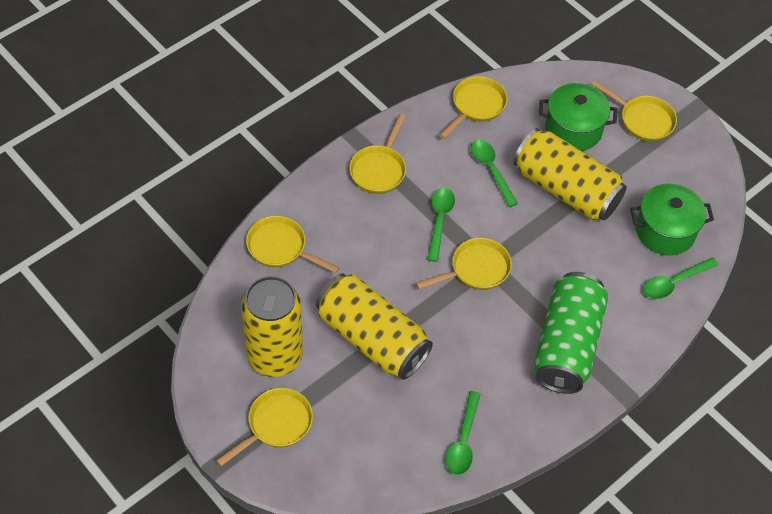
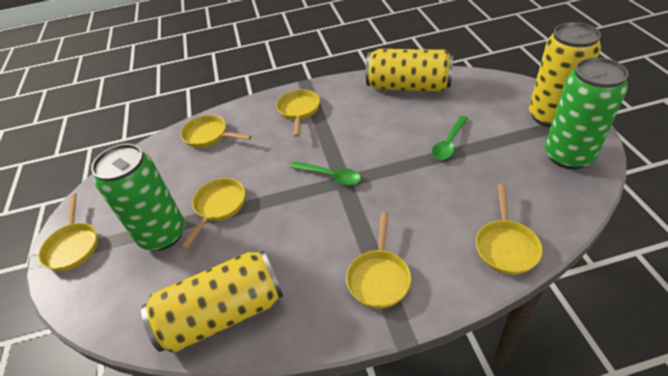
green can: [534,272,608,394] = 1 -> [91,144,185,251] [545,58,629,169] = 2
green pot: [539,83,617,151] [630,183,714,256] = 2 -> none = 0
green spoon: [427,188,455,262] [446,391,481,475] [471,140,518,207] [644,257,719,299] = 4 -> [290,161,361,185] [432,116,468,160] = 2

